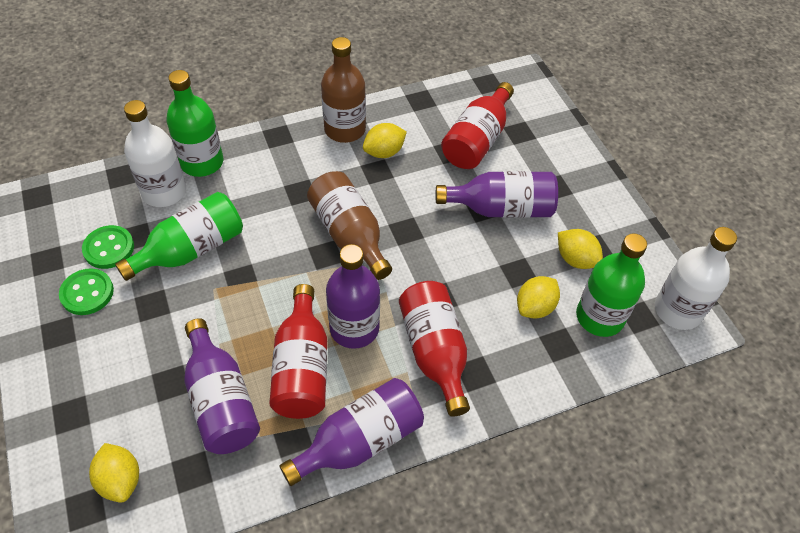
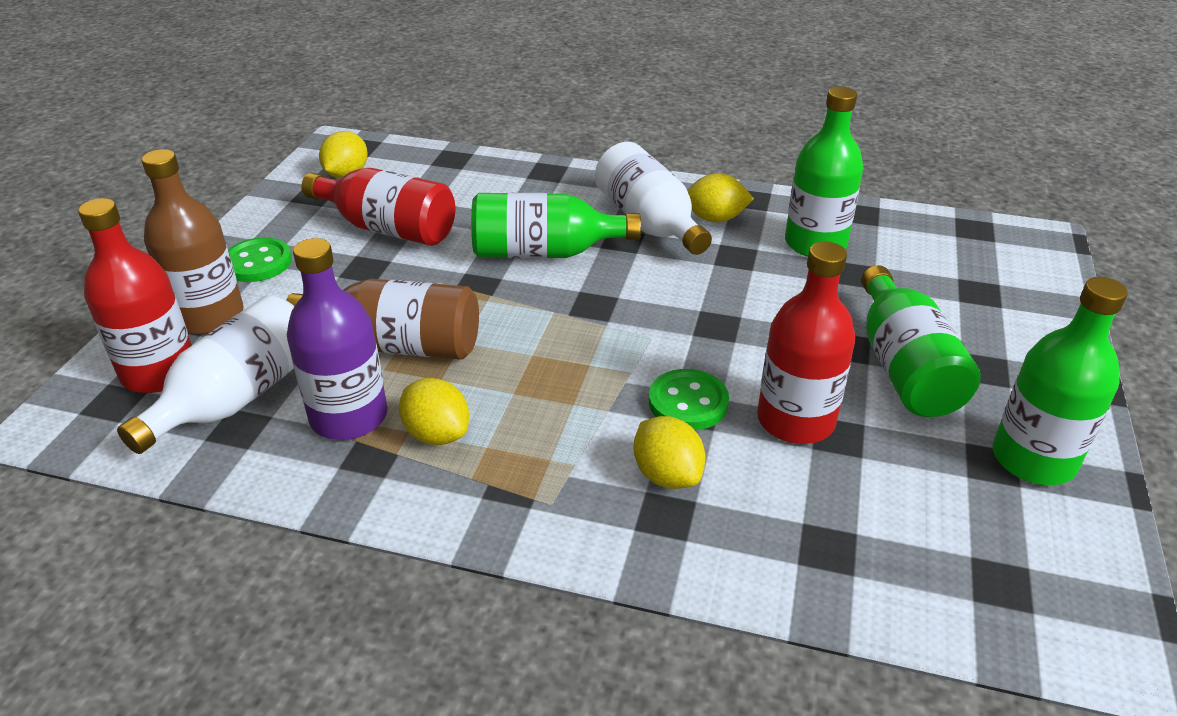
green bottle: [115,192,243,281] [166,70,223,177] [576,233,647,337] = 3 -> [471,193,641,259] [785,86,863,257] [861,265,981,417] [993,277,1128,485] = 4
purple bottle: [184,318,260,454] [279,378,424,486] [326,244,380,349] [436,171,558,218] = 4 -> [287,238,387,440] = 1

